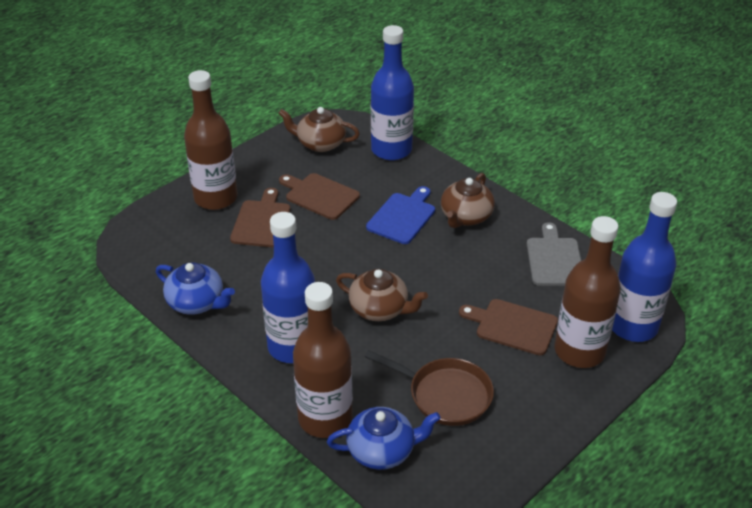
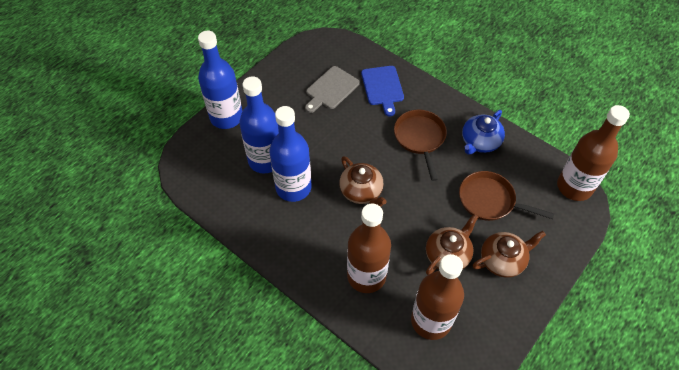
blue teapot: [156,262,235,315] [327,407,441,470] = 2 -> [462,110,505,155] = 1
brown cutting board: [230,188,290,247] [279,173,360,220] [459,299,558,355] = 3 -> none = 0
brown pan: [364,350,494,426] = 1 -> [394,110,447,181] [459,171,554,221] = 2

